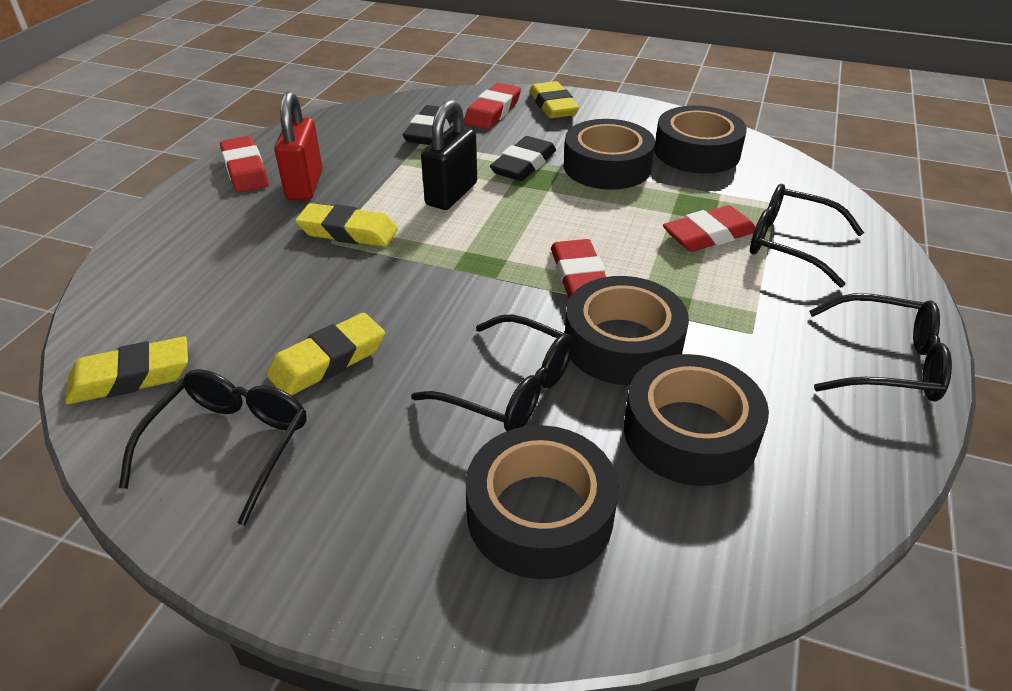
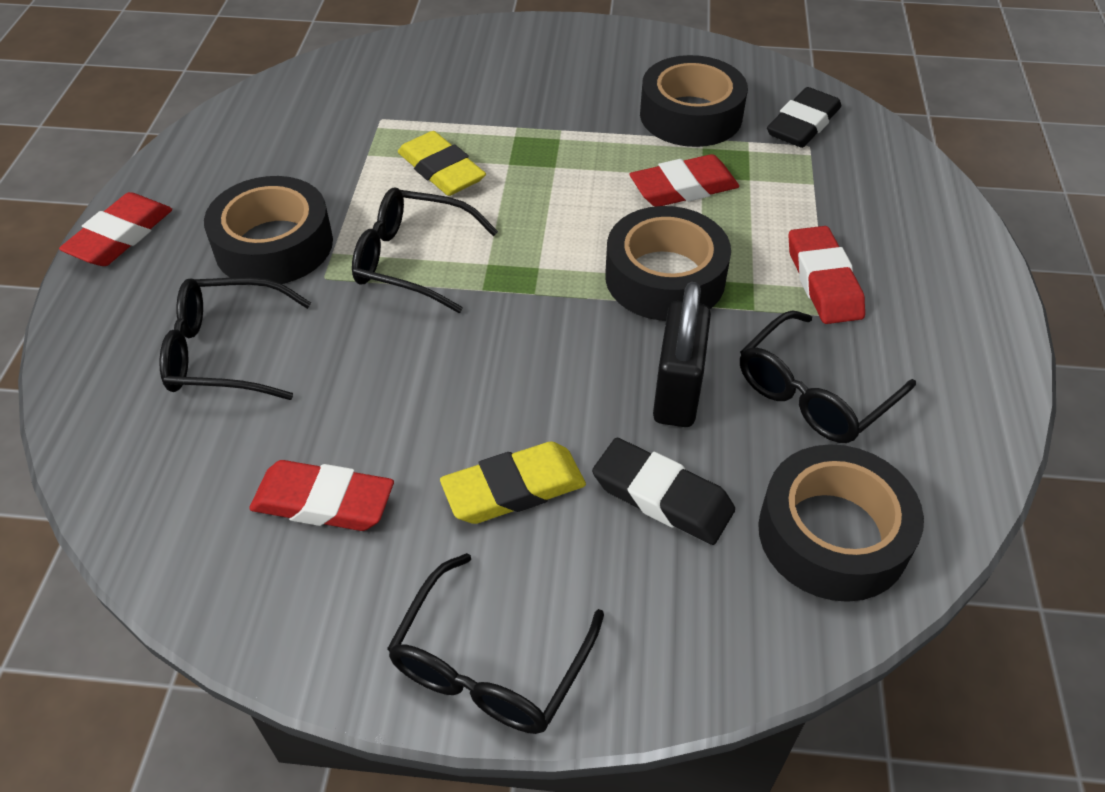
black tape: [466,425,618,579] [564,119,655,190] [565,276,689,385] [624,354,769,486] [654,106,747,174] = 5 -> [204,176,333,286] [605,206,731,321] [640,55,748,147] [758,444,924,602] = 4
red padlock: [274,91,323,200] = 1 -> none = 0
yellow eraser: [65,336,188,405] [266,313,385,396] [295,203,398,247] [530,81,579,118] = 4 -> [398,131,486,196] [440,441,586,524] = 2

